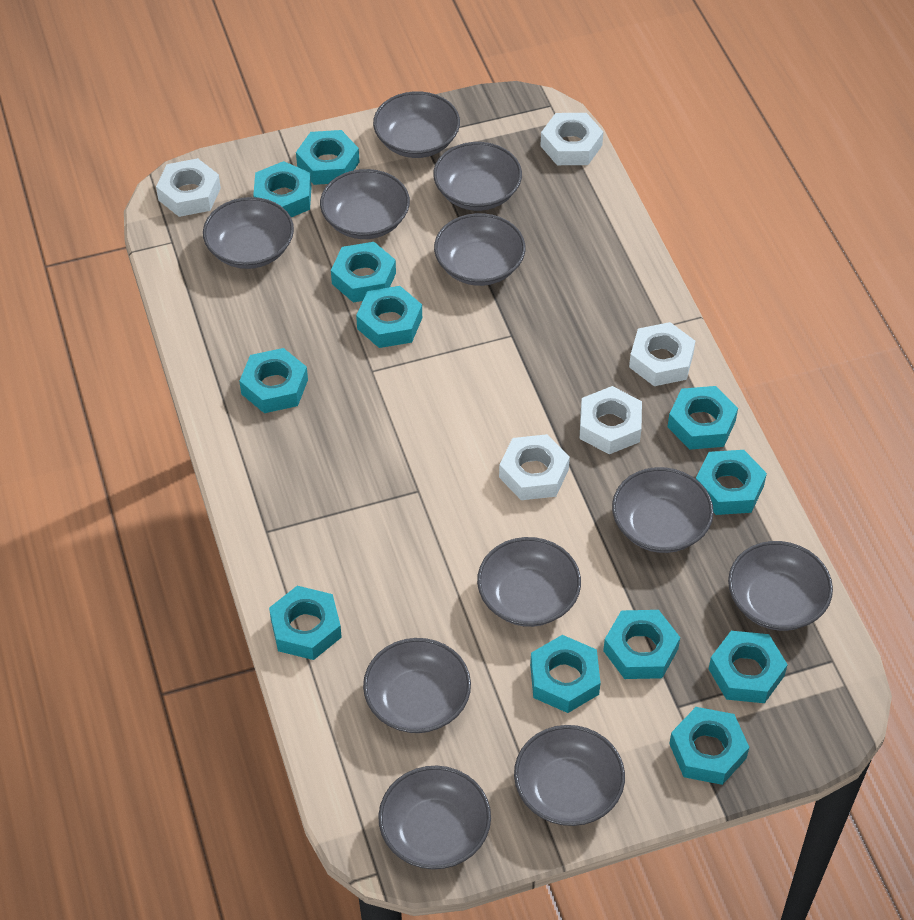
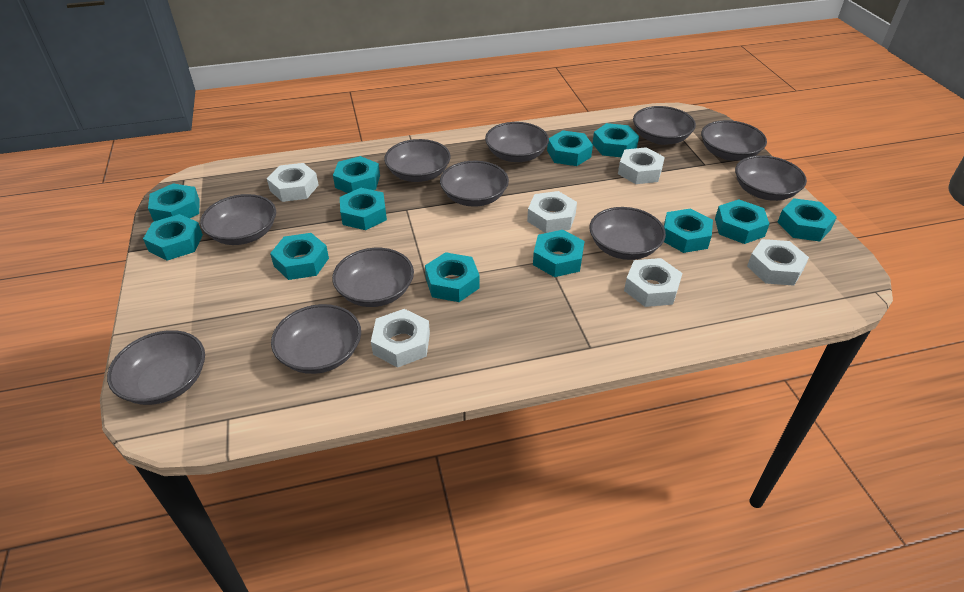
white nut: [156,158,221,217] [499,434,570,500] [540,113,603,165] [580,386,642,454] [629,322,695,386] = 5 -> [267,163,319,202] [371,309,430,368] [527,191,577,233] [618,147,665,184] [624,258,682,307] [747,239,809,286] = 6

